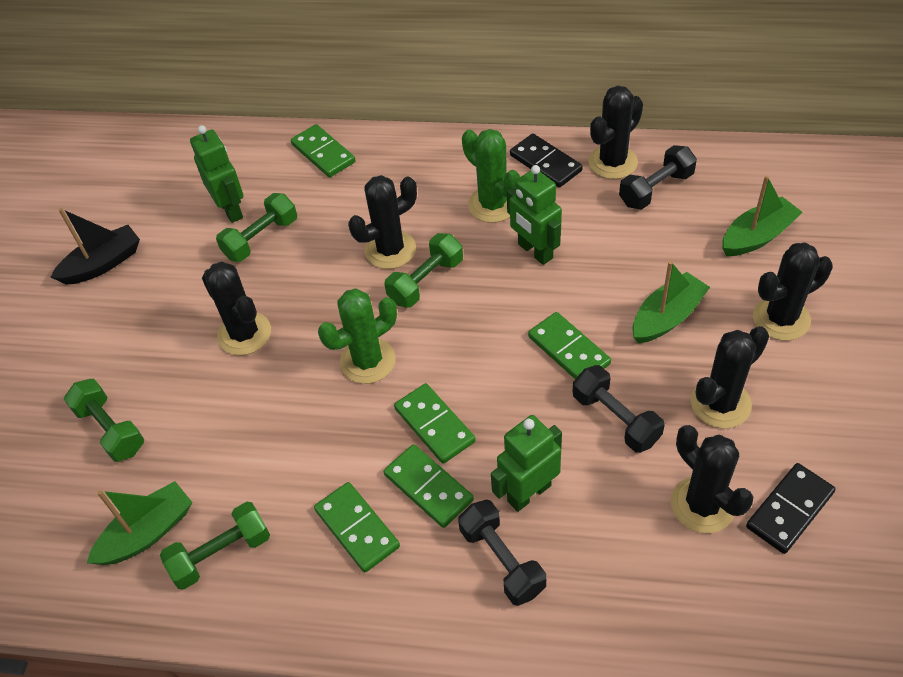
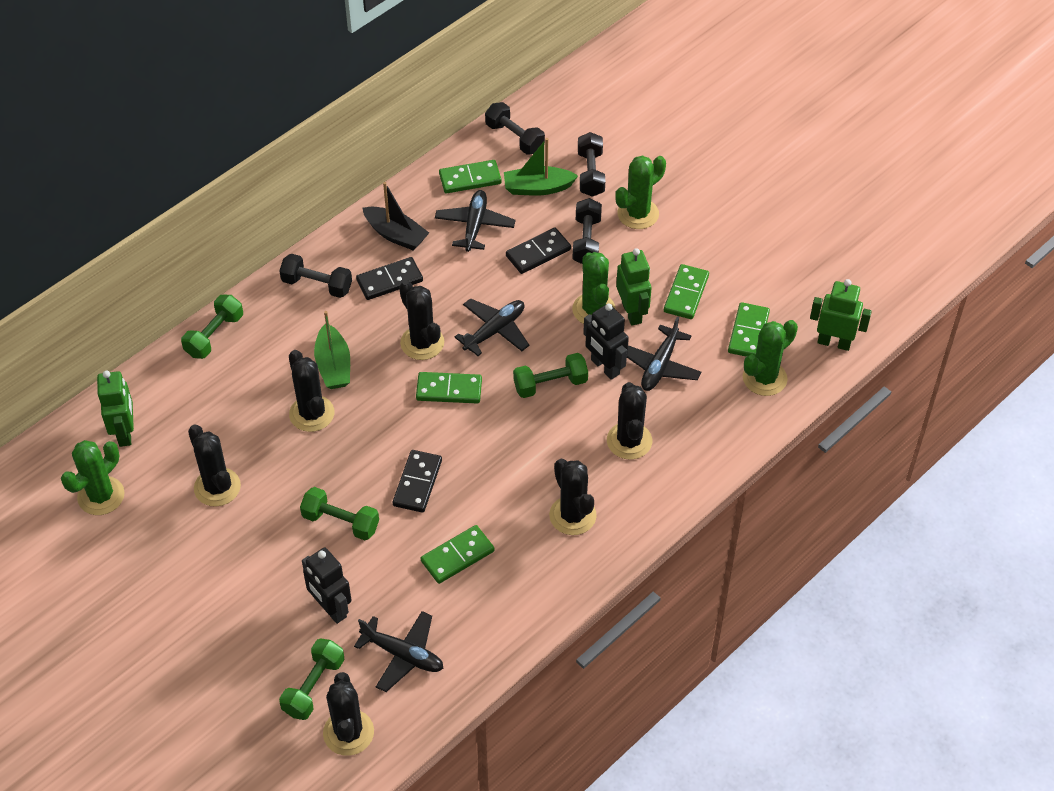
black domino: [510,134,583,188] [746,463,836,554] = 2 -> [356,257,423,300] [393,450,442,512] [506,228,571,274] = 3
black dumbbell: [458,500,546,606] [573,365,665,453] [619,145,697,209] = 3 -> [279,254,352,298] [485,102,545,155] [572,198,602,264] [578,132,605,197] = 4
black plane: none = 0 -> [354,611,443,692] [435,190,516,252] [454,298,529,356] [627,316,702,391] = 4
black robot: none = 0 -> [302,547,352,624] [583,304,629,380] = 2
green boat: [87,481,192,565] [633,261,710,343] [722,176,803,256] = 3 -> [314,311,350,389] [504,138,578,196] = 2
green cactus: [318,288,397,384] [462,129,521,223] = 2 -> [61,440,125,515] [572,252,616,324] [615,156,666,229] [743,320,798,396] = 4

